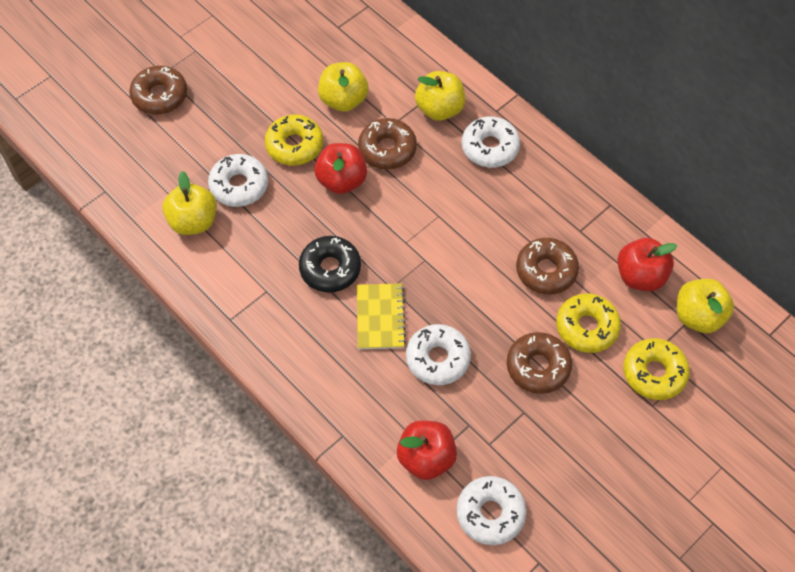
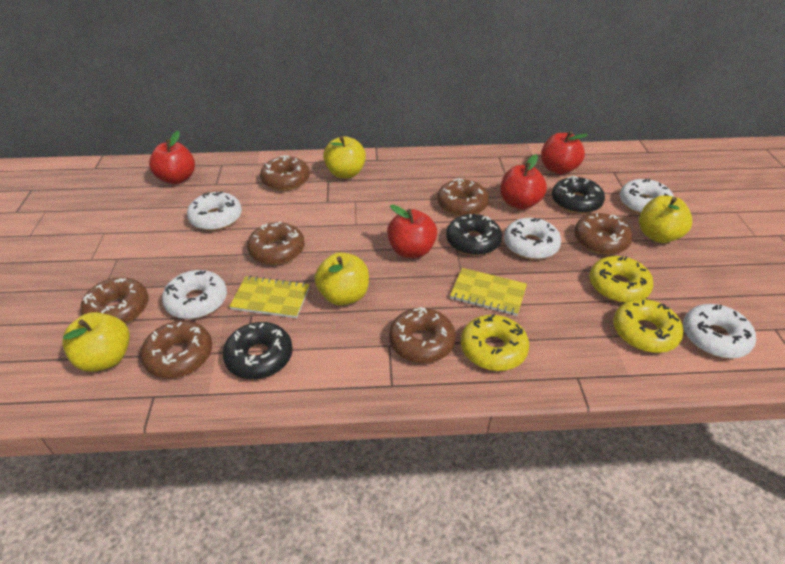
black donut: [299,236,361,293] = 1 -> [223,322,293,379] [446,214,502,256] [552,176,605,214] = 3
brown donut: [129,66,187,115] [358,118,417,169] [507,332,572,394] [516,238,579,294] = 4 -> [80,277,148,324] [140,321,212,378] [247,221,305,265] [260,155,310,191] [389,307,456,363] [437,178,489,216] [574,213,632,255] = 7
red apple: [314,143,367,194] [397,420,457,480] [618,238,677,291] = 3 -> [149,131,195,184] [387,205,437,258] [500,154,547,210] [541,131,588,174] = 4
white donut: [208,154,268,207] [406,324,471,385] [456,476,526,545] [462,116,520,168] = 4 -> [162,270,227,319] [187,192,242,231] [504,218,561,260] [620,179,674,214] [683,304,756,359] = 5
yellow notebook: [357,283,406,349] = 1 -> [229,276,310,318] [450,268,527,316] = 2

